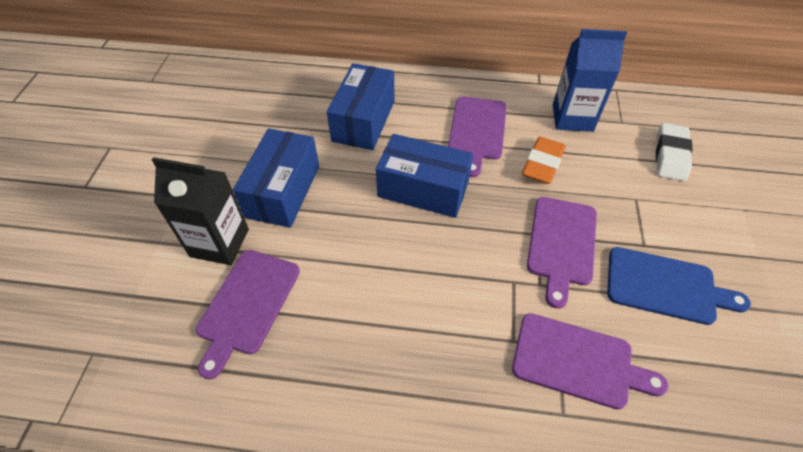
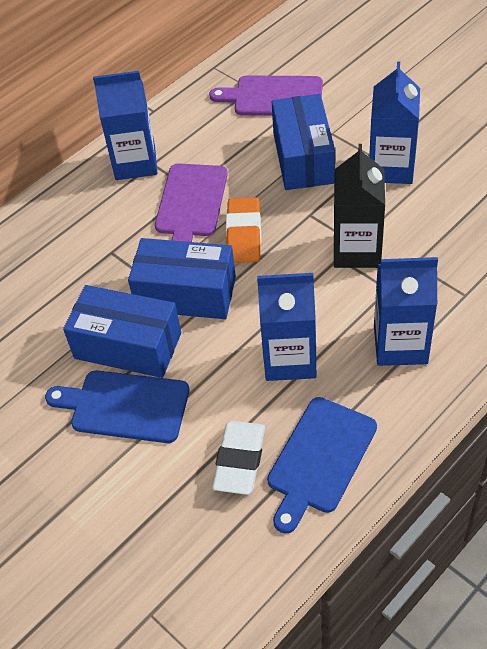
blue carton: [553,29,627,132] = 1 -> [93,71,157,180] [257,273,316,381] [369,61,420,184] [374,257,438,366] = 4
blue cutting board: [607,247,751,325] = 1 -> [45,370,189,443] [267,397,377,534] = 2
purple cutting board: [196,250,300,380] [448,96,507,177] [512,313,668,410] [527,197,597,309] = 4 -> [155,163,228,242] [209,76,323,116] = 2

